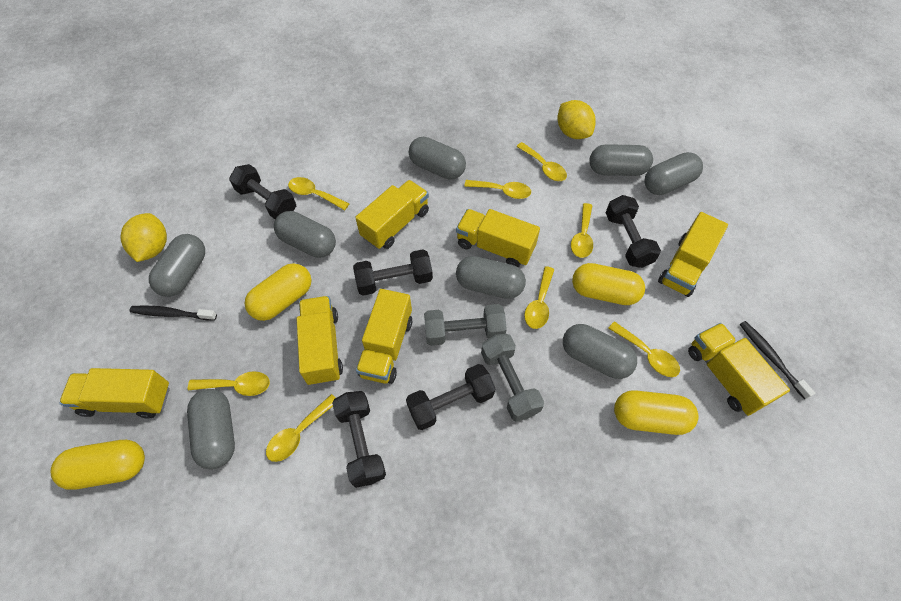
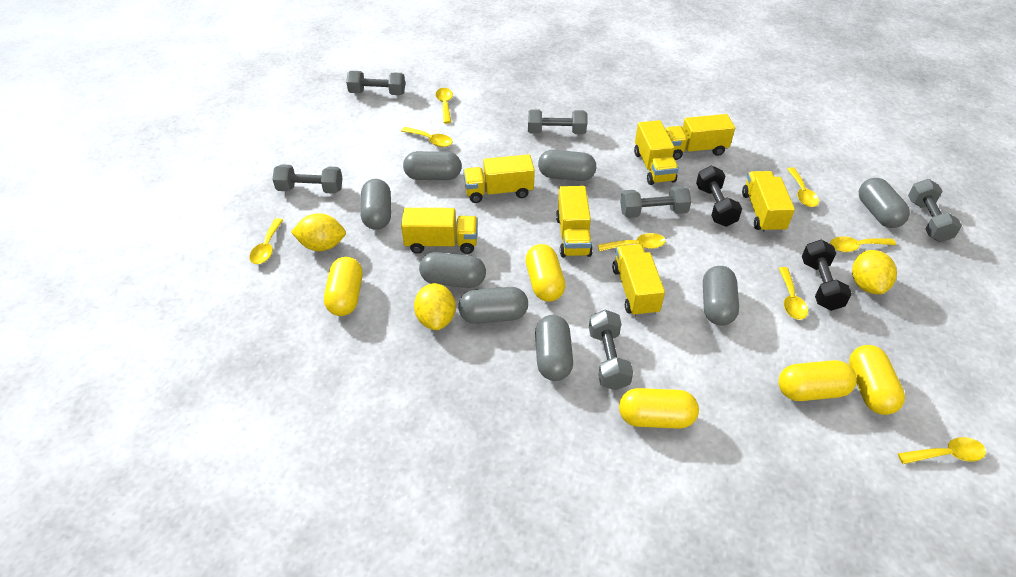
black dumbbell: [229,164,296,219] [332,391,386,488] [353,249,433,296] [406,364,495,430] [606,195,661,268] = 5 -> [696,166,742,227] [802,240,852,311] = 2
black toothbrush: [130,305,217,321] [740,321,815,399] = 2 -> none = 0
grey dumbbell: [424,304,507,346] [481,334,544,422] = 2 -> [272,164,343,194] [346,71,405,95] [528,109,587,134] [589,310,633,390] [620,186,691,218] [908,179,962,242] = 6
yellow capsule: [50,440,145,490] [244,263,311,321] [572,263,645,305] [614,390,699,435] = 4 -> [324,257,362,316] [525,244,565,302] [619,388,699,429] [779,360,857,401] [849,345,905,415] = 5
yellow lemon: [121,213,167,262] [557,100,596,139] = 2 -> [291,213,346,251] [414,283,456,330] [852,250,897,294] = 3

